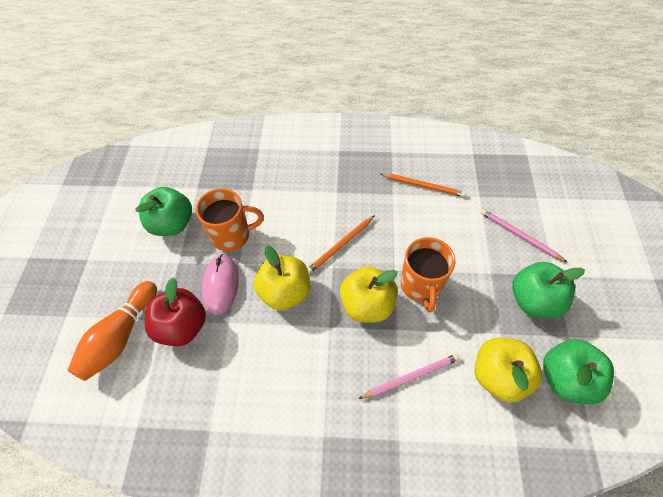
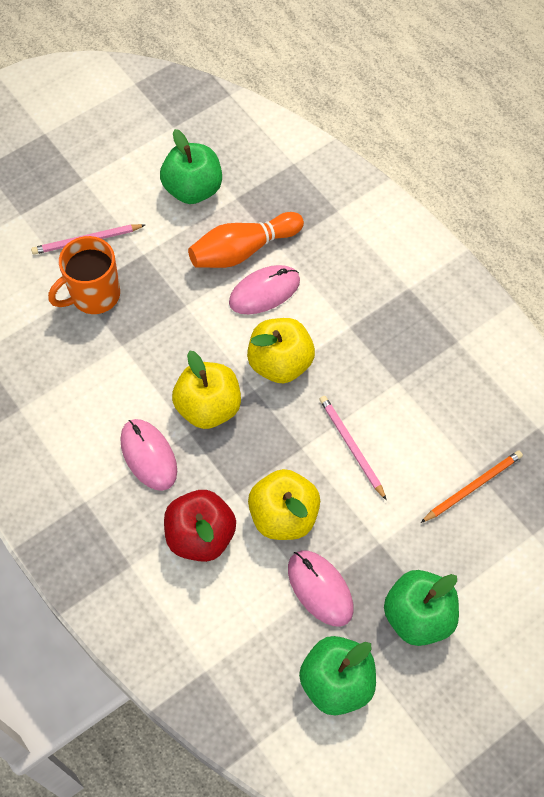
orange mug: [196,188,264,251] [401,237,455,313] = 2 -> [48,236,120,314] = 1
orange pencil: [307,215,375,274] [381,173,466,197] = 2 -> [421,450,523,523] = 1
pink mouse: [202,254,239,315] = 1 -> [120,419,177,491] [229,265,300,314] [288,551,354,626] = 3

